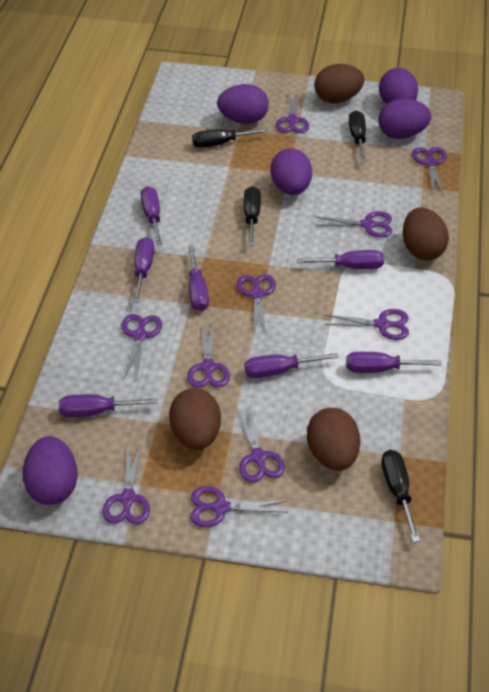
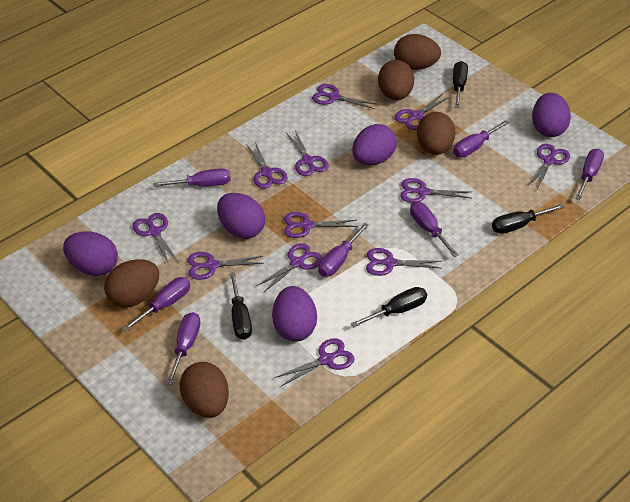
brown egg: [169,388,221,450] [307,408,360,471] [314,64,364,103] [403,208,449,260] = 4 -> [104,260,159,307] [180,362,229,418] [378,60,414,100] [394,34,441,70] [417,112,455,155] = 5
purple scissors: [103,444,150,524] [122,314,162,379] [187,322,230,388] [190,486,288,527] [237,274,276,336] [237,408,285,483] [276,91,309,133] [315,211,392,237] [324,309,409,340] [412,147,447,195] = 10 -> [133,213,179,265] [187,252,263,280] [247,142,287,189] [255,243,322,293] [274,338,355,387] [284,212,358,238] [286,130,329,176] [312,84,377,109] [366,248,442,276] [395,93,450,130] [400,178,471,203] [527,144,570,189] = 12

